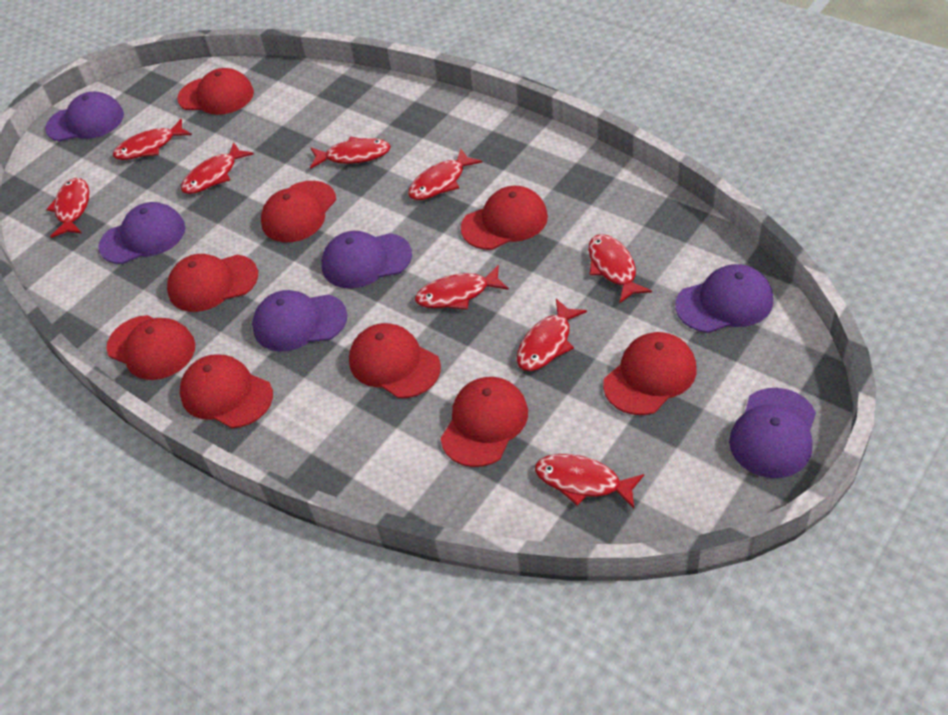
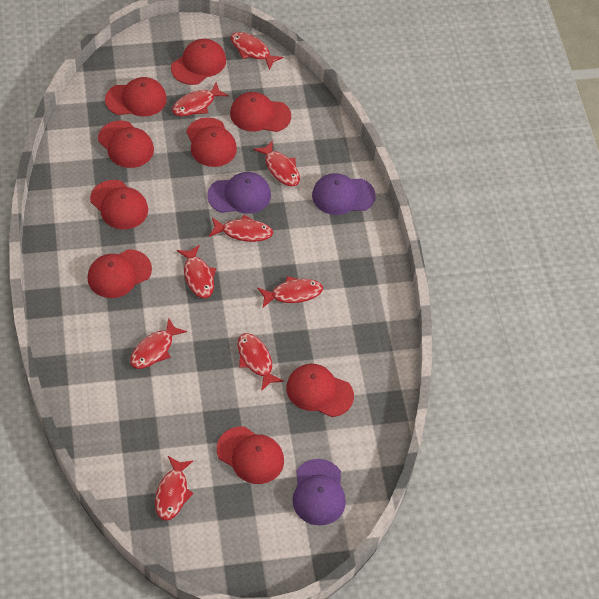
purple cap: [45,92,124,141] [98,202,185,264] [252,290,347,351] [322,231,412,289] [675,264,773,333] [729,388,816,478] = 6 -> [207,172,271,214] [292,459,346,526] [312,173,376,215] = 3

